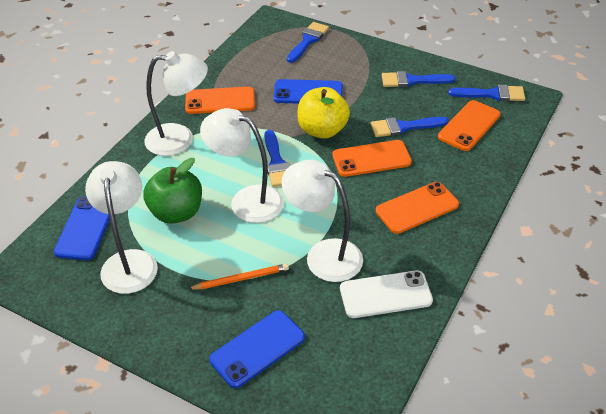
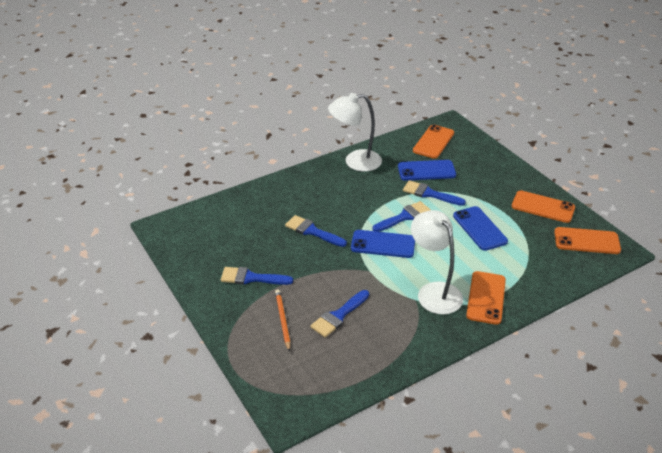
green apple: [143,158,202,224] = 1 -> none = 0
white lamp: [85,161,158,294] [144,51,208,156] [200,108,284,223] [282,160,363,282] = 4 -> [328,93,382,172] [411,210,463,314] = 2
white phone: [340,270,433,318] = 1 -> none = 0
yellow apple: [297,87,350,139] = 1 -> none = 0

